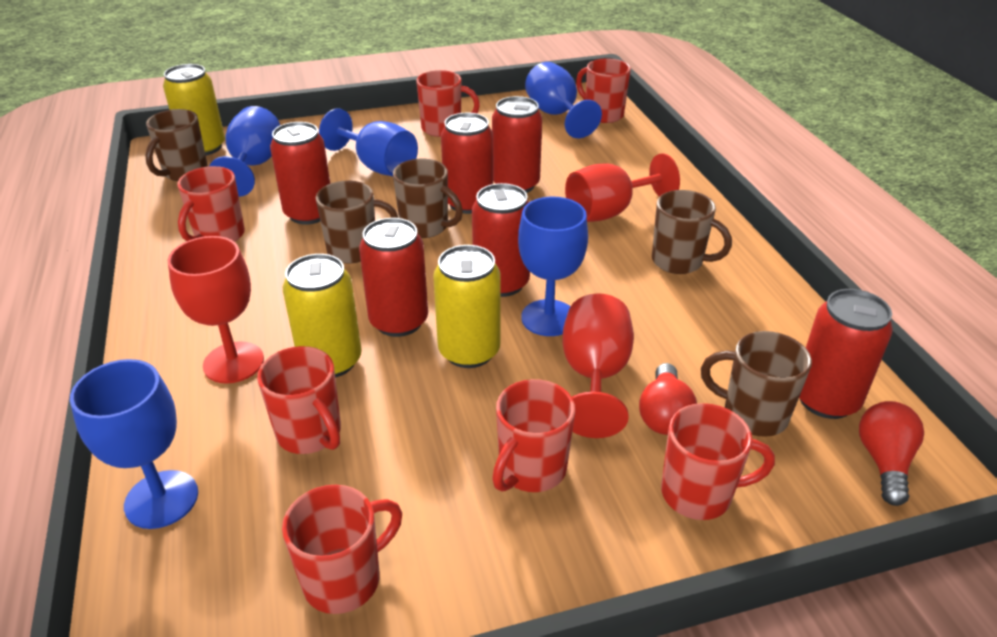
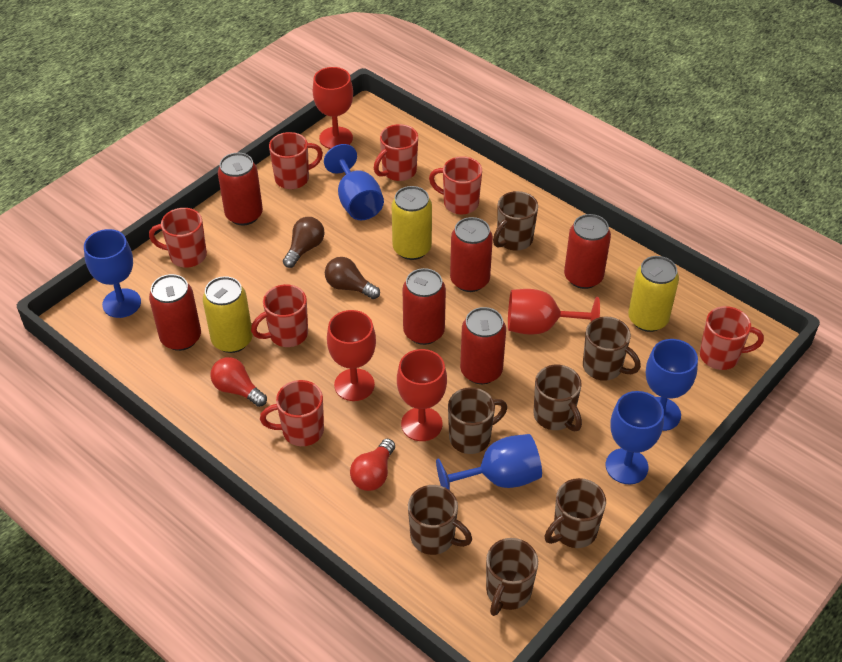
brown light bulb: none = 0 -> [283,217,325,268] [325,257,380,299] = 2
brown mug: [145,109,208,181] [316,181,398,263] [393,159,463,238] [652,190,732,274] [701,331,812,437] = 5 -> [408,485,472,555] [448,387,507,454] [486,538,538,616] [493,191,538,251] [534,365,582,431] [545,478,606,548] [583,317,641,381] = 7
red goblet: [168,236,264,384] [562,293,634,438] [565,153,680,222] = 3 -> [313,67,353,149] [327,310,376,401] [397,349,447,441] [508,289,600,335] = 4

